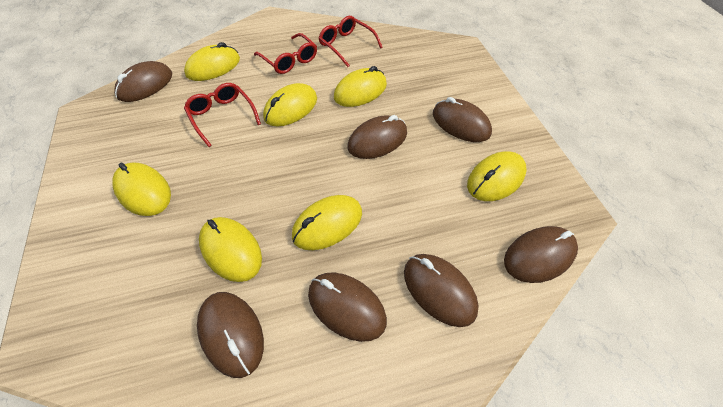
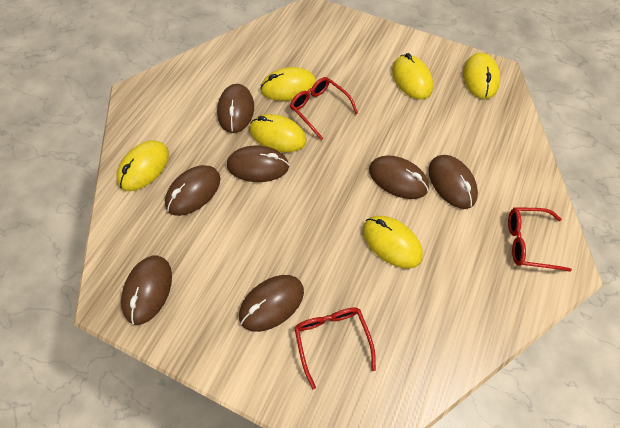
yellow mouse: [112,162,171,216] [184,42,240,81] [199,217,262,282] [263,83,317,127] [292,195,362,250] [334,66,387,107] [467,151,527,201] = 7 -> [116,140,169,191] [250,114,307,152] [260,67,316,101] [363,216,423,269] [392,53,433,100] [463,53,500,99] = 6

